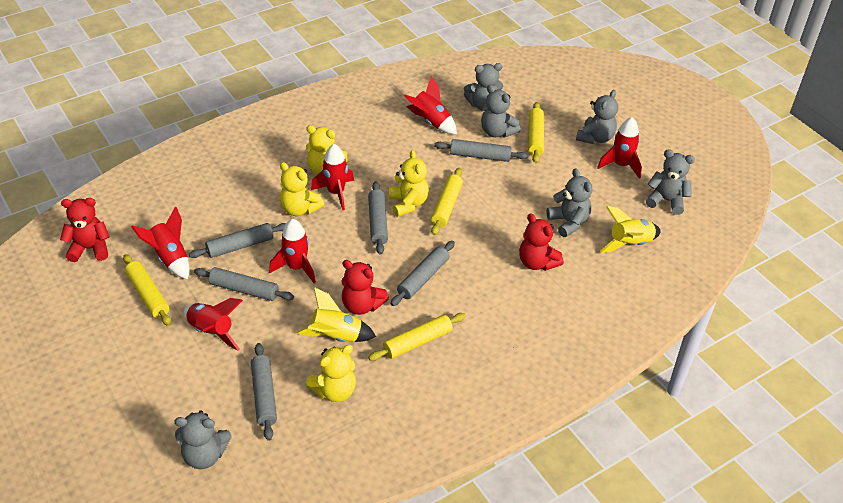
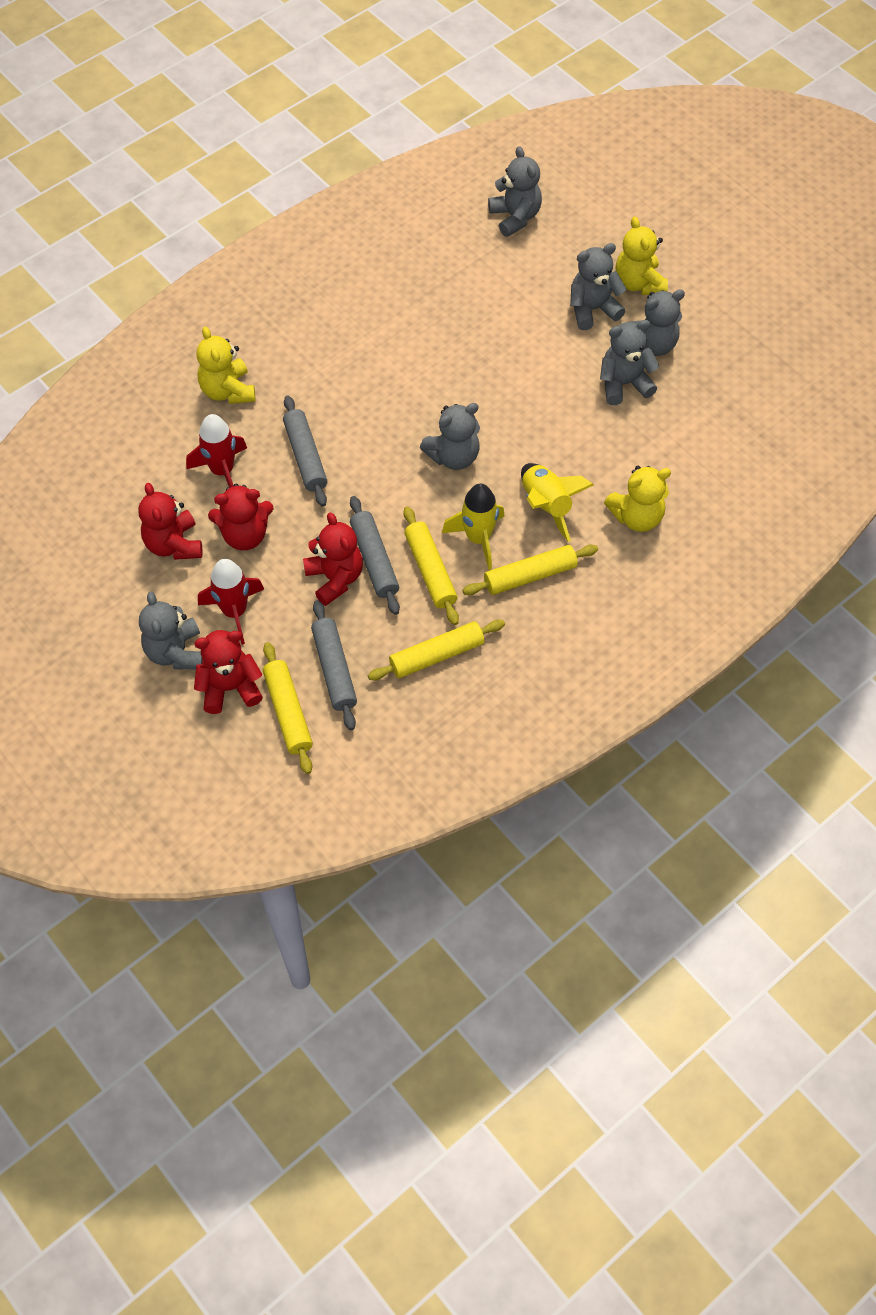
grey rolling pin: [189,223,286,258] [194,267,294,301] [251,343,277,441] [368,181,388,255] [390,241,455,306] [434,139,528,162] = 6 -> [283,396,327,507] [311,600,357,730] [350,496,400,615] = 3
red rocket: [131,206,190,279] [184,298,243,351] [269,219,316,283] [311,144,354,210] [404,76,457,134] [597,117,642,179] = 6 -> [186,414,247,487] [198,559,264,645] = 2
red teddy bear: [60,198,110,262] [341,260,389,315] [519,213,564,271] = 3 -> [138,483,203,560] [194,630,263,714] [208,484,274,550] [303,512,363,606] = 4
yellow teddy bear: [280,162,324,216] [306,125,348,175] [306,345,356,402] [389,150,429,217] = 4 -> [196,326,255,404] [604,466,671,532] [615,217,668,295] = 3

